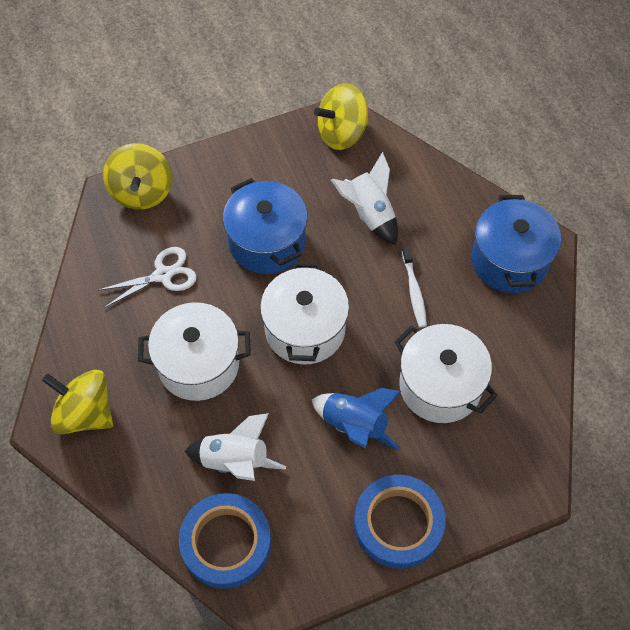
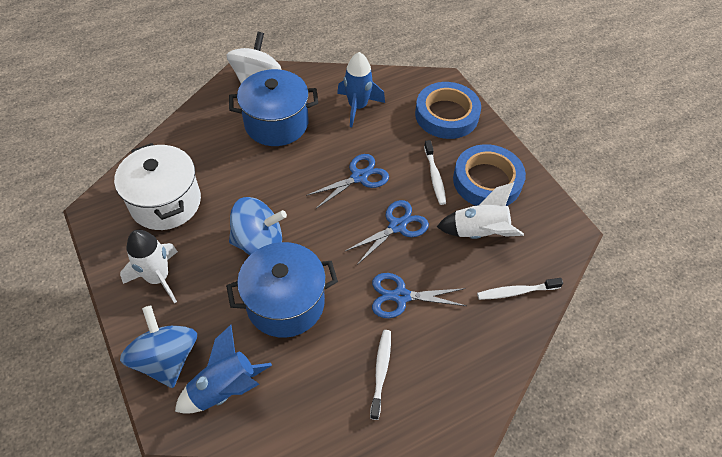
blue rocket: [312,388,401,451] = 1 -> [175,325,272,414] [337,52,385,127] = 2
blue scissors: none = 0 -> [306,154,389,208] [345,200,429,265] [372,273,467,318] = 3
blue spinning top: none = 0 -> [120,305,197,388] [229,197,287,255] = 2
white pot: [138,302,251,401] [260,262,349,365] [394,324,498,423] = 3 -> [114,143,201,230] = 1
white scissors: [97,247,197,308] = 1 -> none = 0
white spinning top: none = 0 -> [226,32,281,84] = 1
white toothbrush: [402,245,427,327] = 1 -> [370,330,391,420] [424,140,446,205] [477,278,563,300] = 3
yellow spinning top: [42,370,113,435] [103,143,172,210] [314,83,369,150] = 3 -> none = 0

